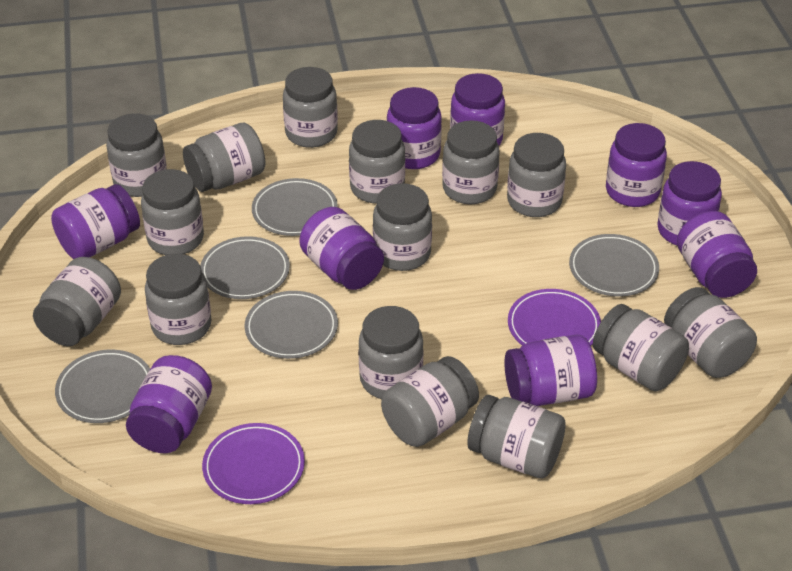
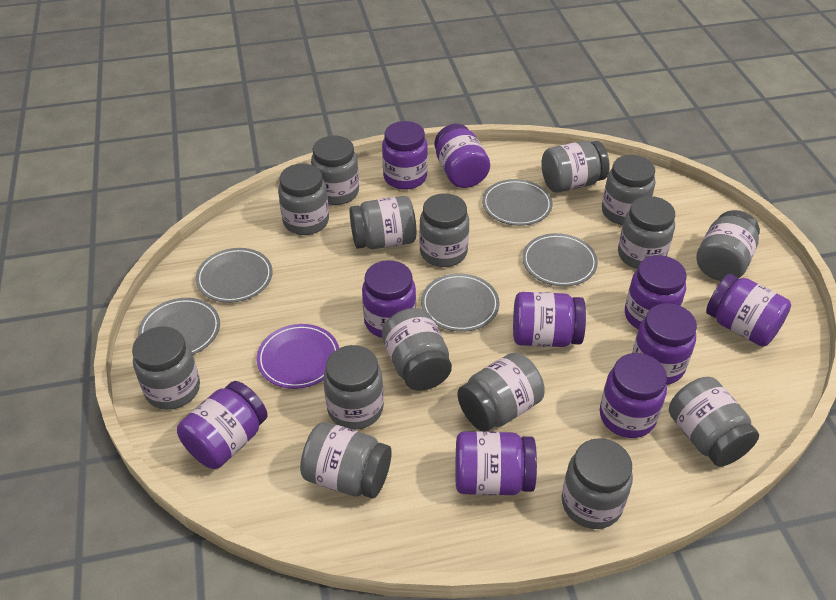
purple jar: [51,184,140,259] [126,355,212,453] [299,207,384,290] [387,87,442,169] [450,73,505,146] [504,335,597,406] [606,123,667,207] [657,161,722,245] [677,211,757,298] = 9 -> [177,381,268,469] [362,260,416,338] [382,121,428,190] [434,124,490,188] [455,431,537,495] [513,292,586,347] [600,353,667,438] [625,255,687,330] [632,303,697,385] [706,274,791,347] = 10
purple plate: [202,423,305,504] [508,289,601,346] = 2 -> [257,324,339,389] = 1

